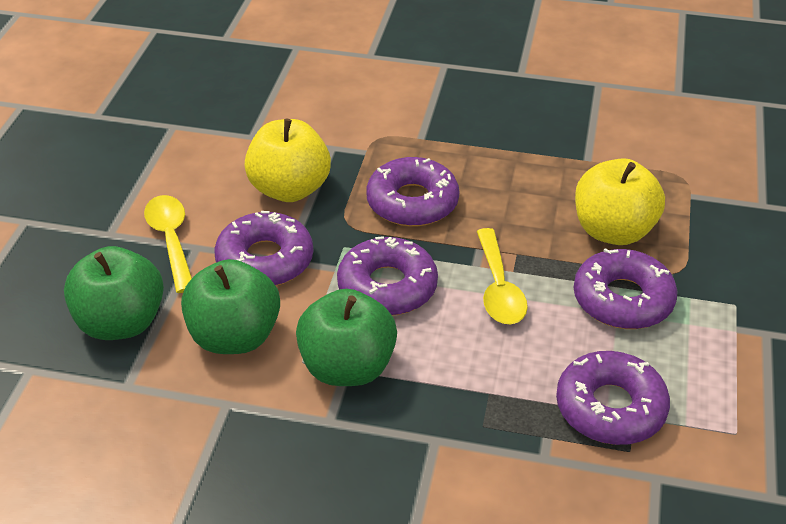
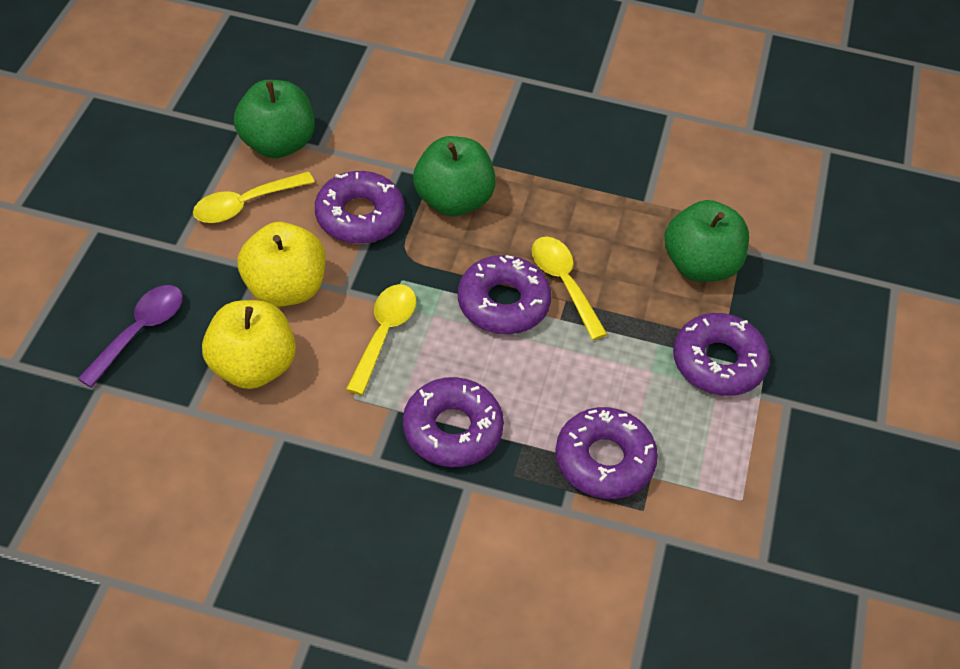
purple spoon: none = 0 -> [78,285,183,388] = 1
yellow spoon: [144,195,192,293] [476,228,528,324] = 2 -> [193,172,315,223] [346,284,416,395] [532,237,608,340] = 3

